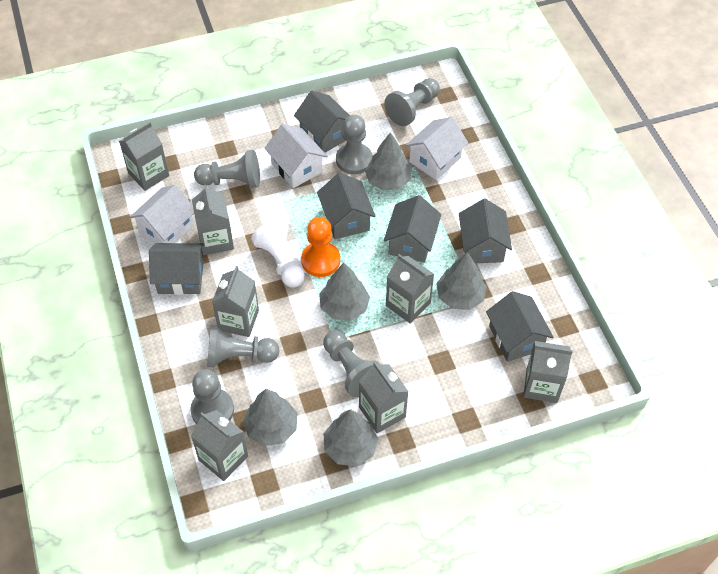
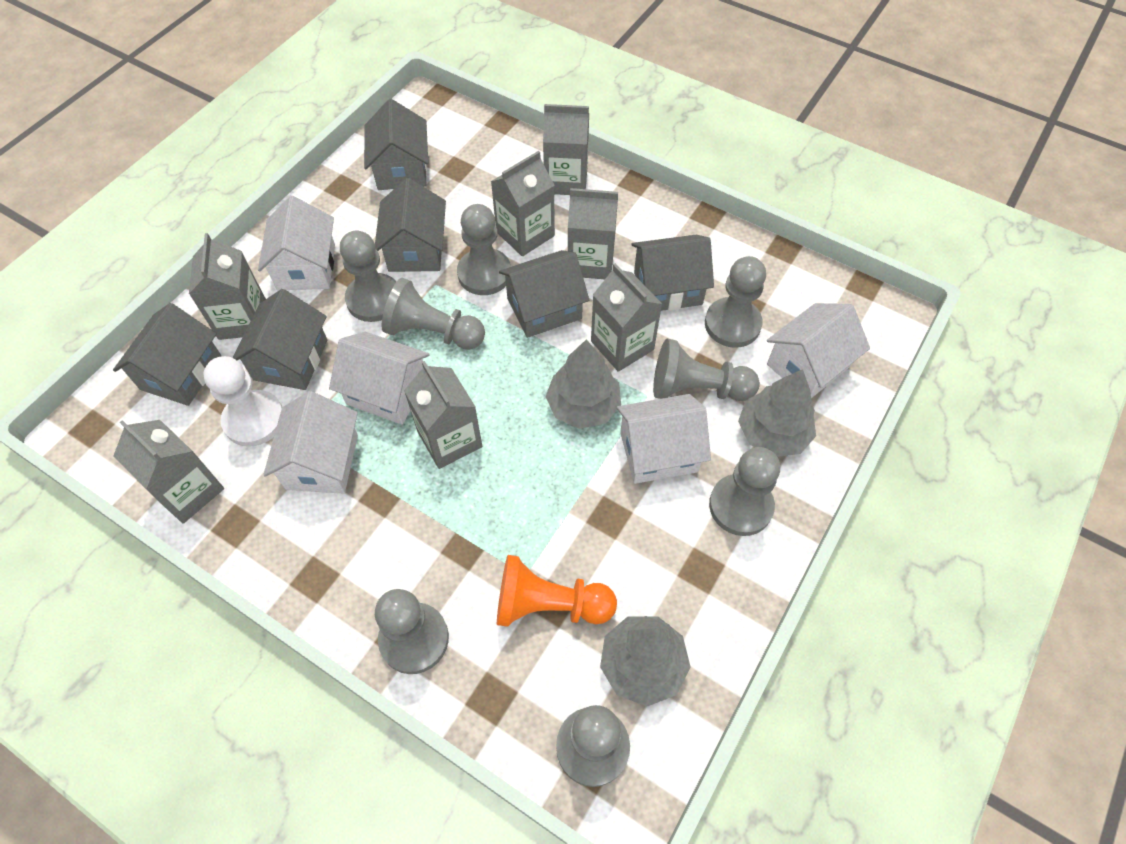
grey pawn: [190,369,234,424] [194,150,260,188] [207,325,280,367] [323,331,380,397] [336,115,373,174] [384,78,440,126] = 6 -> [340,230,396,322] [375,589,449,674] [381,278,485,350] [457,204,511,295] [556,705,630,787] [653,339,760,401] [705,256,766,348] [709,447,780,536] = 8
grey tree: [243,389,297,446] [319,263,370,321] [324,409,378,466] [365,132,411,190] [436,252,487,310] = 5 -> [545,339,621,429] [600,616,690,707] [738,369,816,457] = 3
white house: [130,185,194,243] [264,124,327,188] [405,117,468,180] = 3 -> [258,196,335,291] [263,391,358,494] [329,332,430,424] [617,394,711,484] [767,303,870,398] = 5

